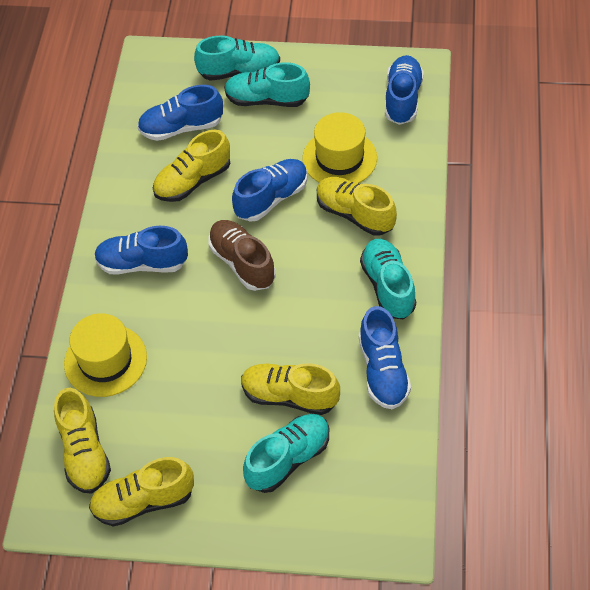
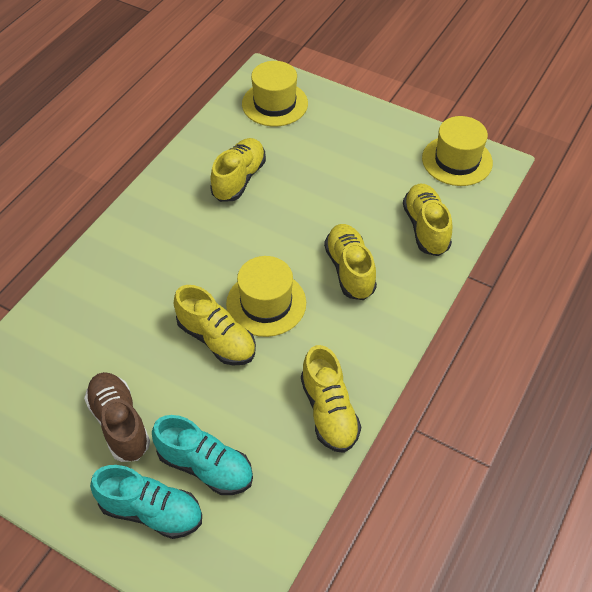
blue shoe: [94,226,188,275] [137,85,223,141] [232,159,308,222] [359,306,411,409] [385,55,424,125] = 5 -> none = 0
turquoise shoe: [194,35,280,81] [224,62,310,107] [243,414,329,493] [360,239,416,319] = 4 -> [90,465,202,539] [152,415,253,495] = 2
yellow hat: [64,313,147,397] [302,112,377,183] = 2 -> [226,256,306,337] [242,61,308,126] [422,116,493,186] = 3

